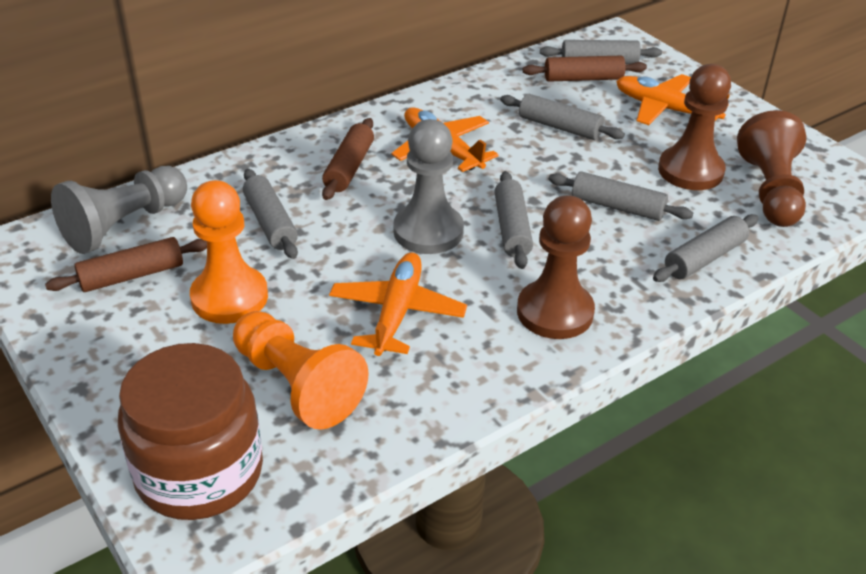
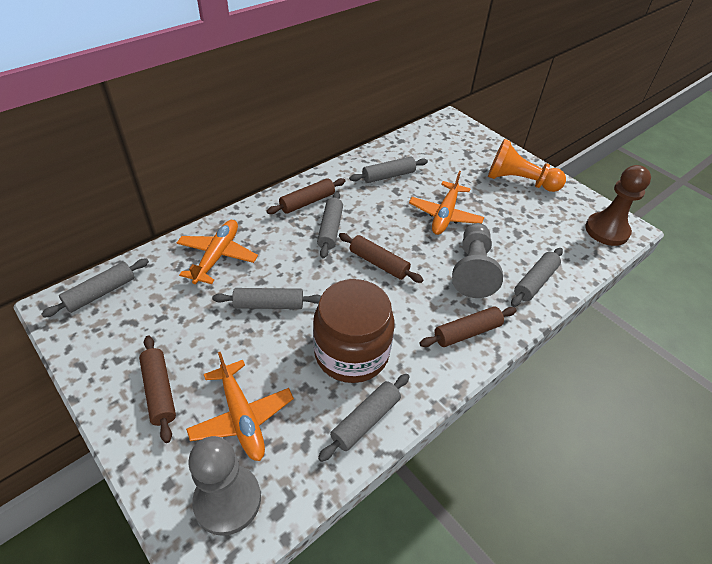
brown pawn: [517,195,595,339] [658,64,731,190] [737,110,806,227] = 3 -> [585,165,651,246] = 1
brown rolling pin: [45,237,207,292] [322,118,374,200] [522,56,647,82] = 3 -> [139,335,176,443] [267,178,345,214] [339,233,424,283] [419,306,517,347] = 4
orange pawn: [190,180,268,324] [233,311,369,430] = 2 -> [488,139,566,192] = 1

